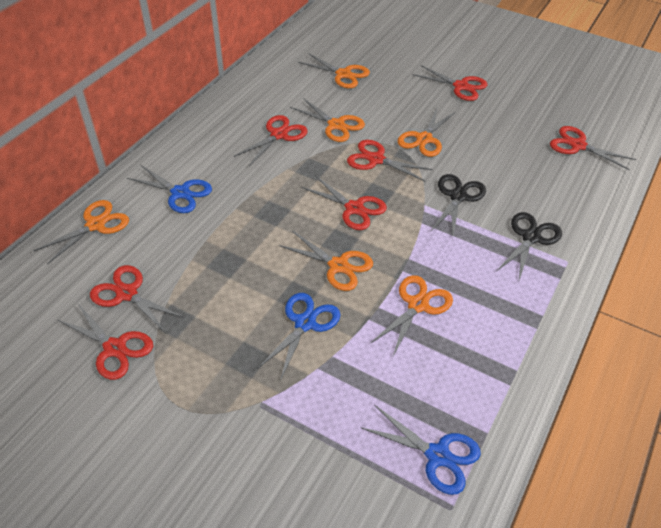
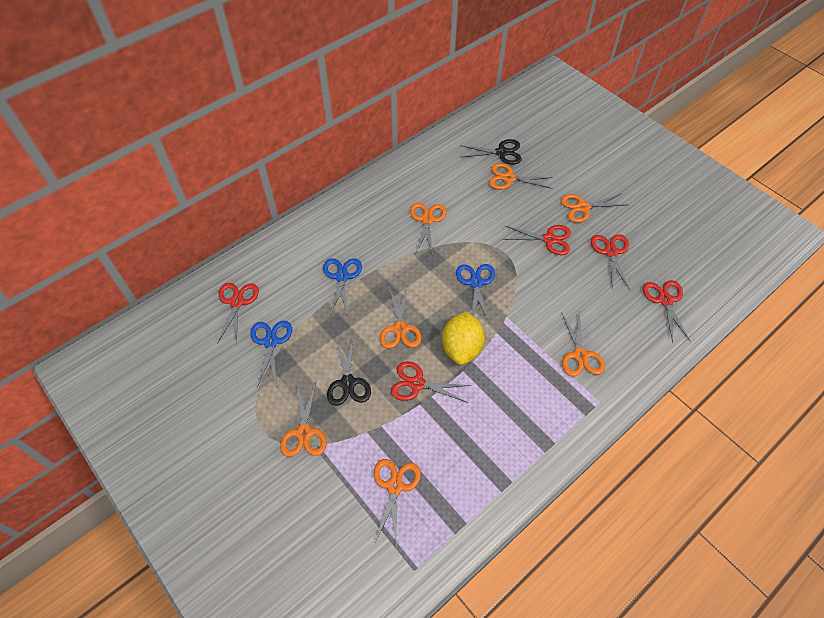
orange scissors: [33,200,129,264] [279,230,373,291] [290,98,365,142] [298,53,370,88] [370,275,453,356] [397,109,455,157] = 6 -> [280,383,327,457] [374,459,421,544] [380,287,422,349] [410,203,447,256] [489,163,553,190] [561,194,627,223] [561,310,605,377] = 7
red scissors: [57,304,153,380] [90,265,185,333] [234,115,308,166] [301,175,387,230] [347,140,433,182] [412,65,487,101] [550,126,636,170] = 7 -> [217,283,259,344] [391,361,471,403] [503,225,571,255] [591,234,630,290] [643,280,691,343] = 5
yellow lemon: none = 0 -> [442,311,485,365] = 1

